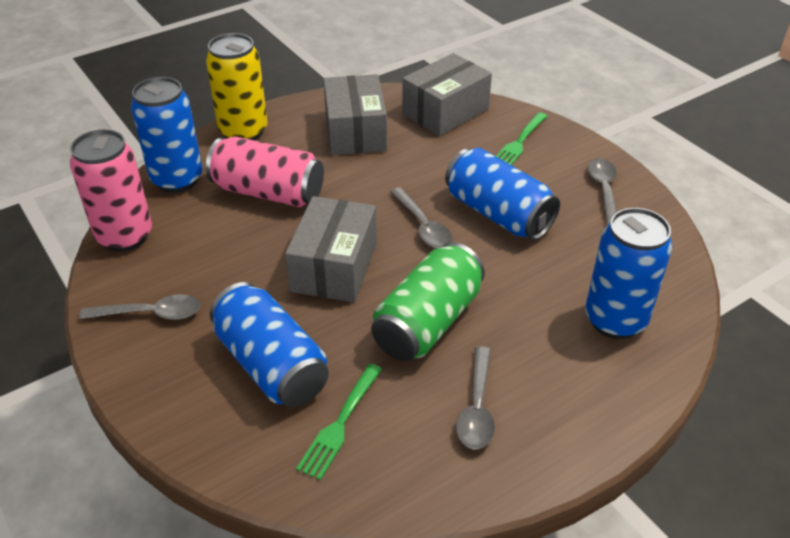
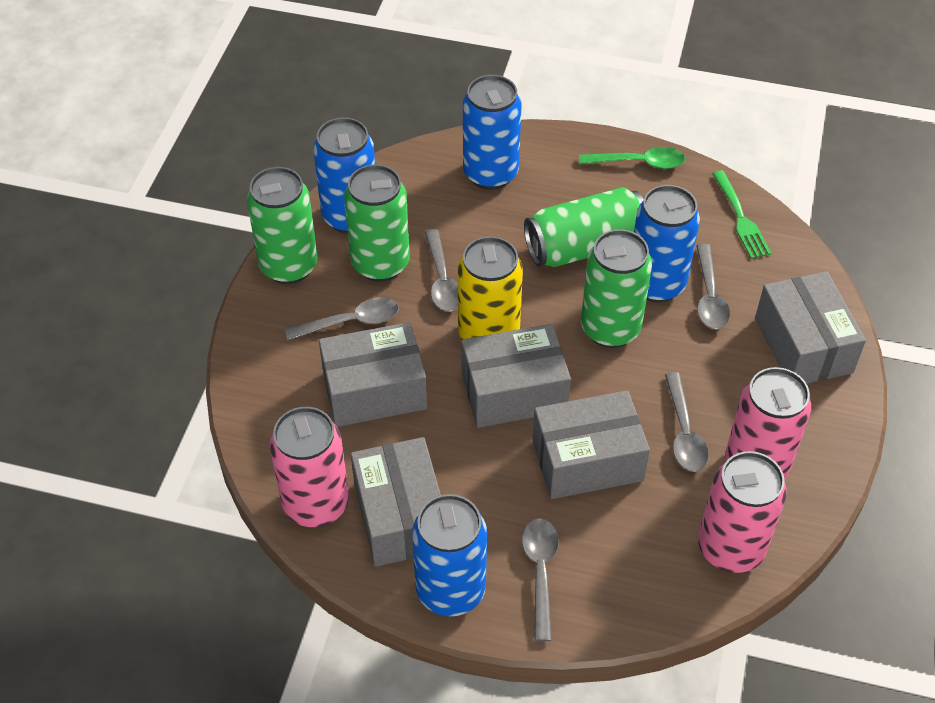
green can: [371,242,485,361] = 1 -> [247,167,318,284] [344,164,410,282] [524,187,644,267] [581,229,652,348] = 4
green fork: [296,364,382,480] [496,112,547,165] = 2 -> [712,171,771,259] = 1
green spoon: none = 0 -> [579,147,685,169] = 1
grey box: [285,196,377,302] [323,74,387,155] [402,53,492,136] = 3 -> [319,322,427,427] [351,437,441,567] [461,324,571,428] [532,390,650,499] [755,271,866,384] = 5
grey spoon: [79,294,201,320] [390,187,453,249] [456,346,495,449] [588,158,617,225] = 4 -> [285,297,399,340] [425,229,458,312] [522,518,559,641] [665,372,709,472] [696,244,730,329] = 5
pink can: [70,129,152,252] [206,136,324,207] = 2 -> [270,407,349,527] [698,451,787,573] [725,367,811,479] = 3

